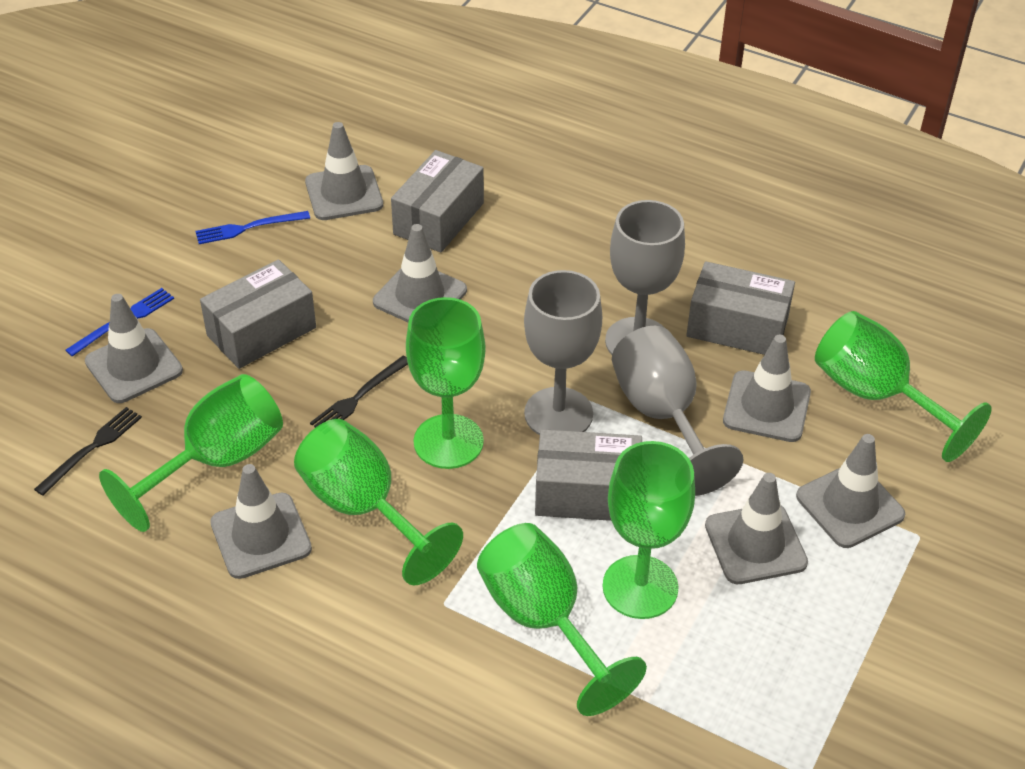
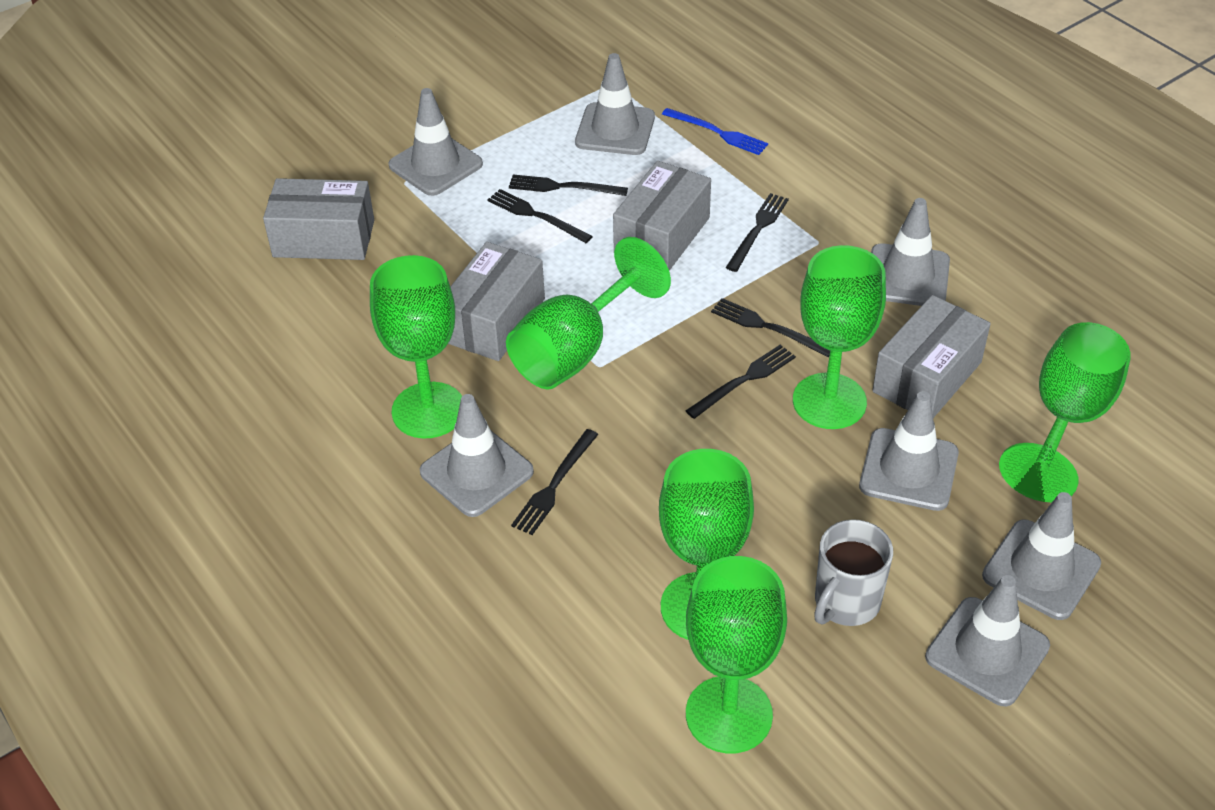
black fork: [34,407,142,496] [310,356,408,428] = 2 -> [487,189,593,243] [509,175,628,196] [511,429,599,535] [686,344,796,419] [711,298,830,357] [726,193,789,272] = 6
blue fork: [65,288,174,356] [195,211,310,244] = 2 -> [662,108,768,155] = 1
grey goblet: [524,270,602,435] [605,200,685,355] [612,326,743,496] = 3 -> none = 0
grey mug: none = 0 -> [814,519,893,626] = 1

